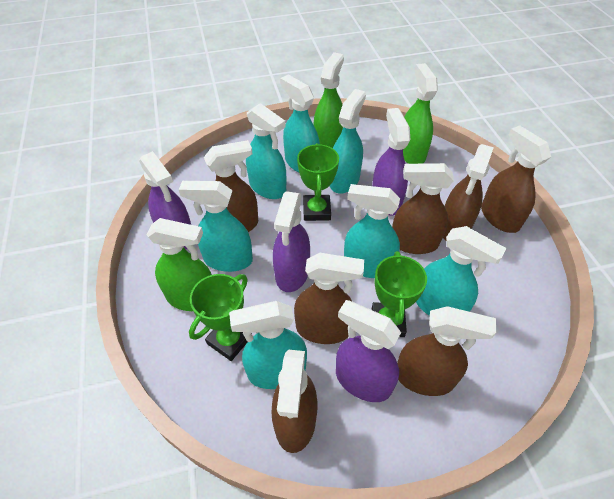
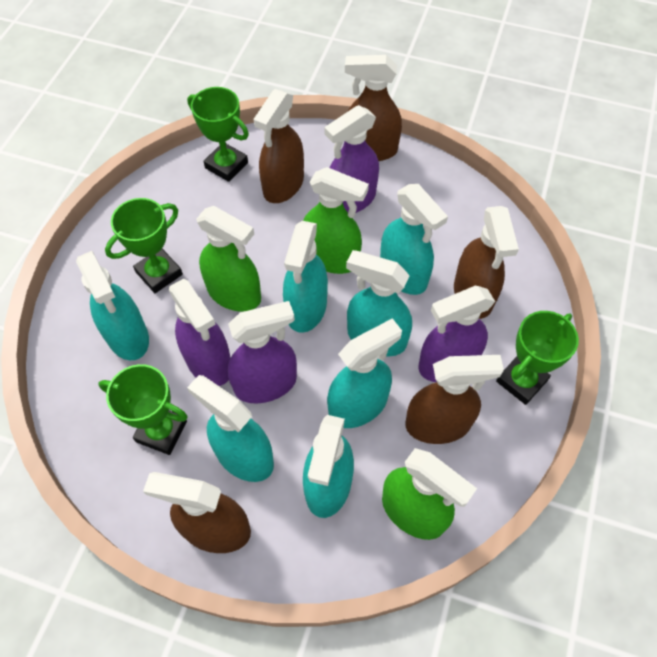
brown spray bottle: [204,140,258,232] [272,350,317,453] [294,253,364,344] [392,163,454,254] [397,306,496,396] [443,144,494,240] [481,126,551,233] = 7 -> [143,472,251,553] [254,89,304,203] [345,55,402,161] [405,355,504,444] [454,206,519,319] = 5
green trophy: [189,274,252,361] [297,143,339,221] [372,251,427,337] = 3 -> [98,364,188,455] [105,198,183,293] [187,87,249,182] [496,311,579,405] = 4

